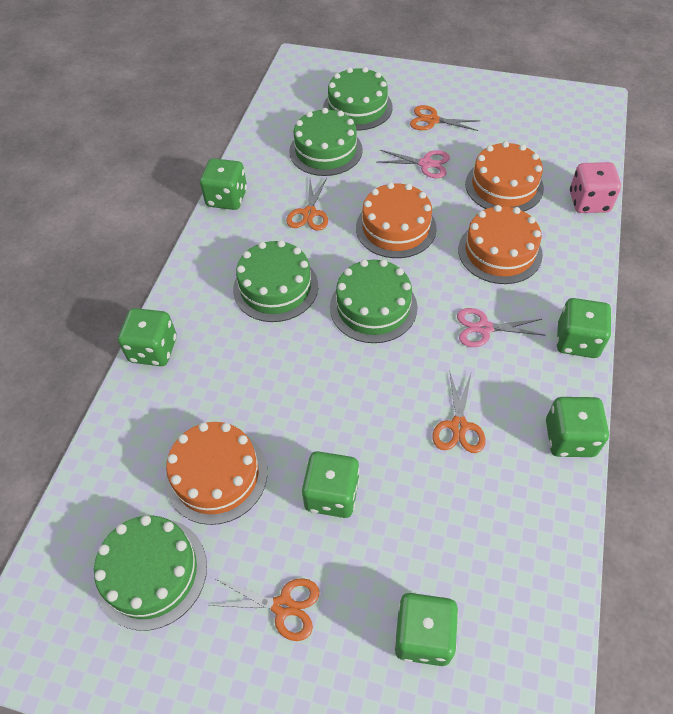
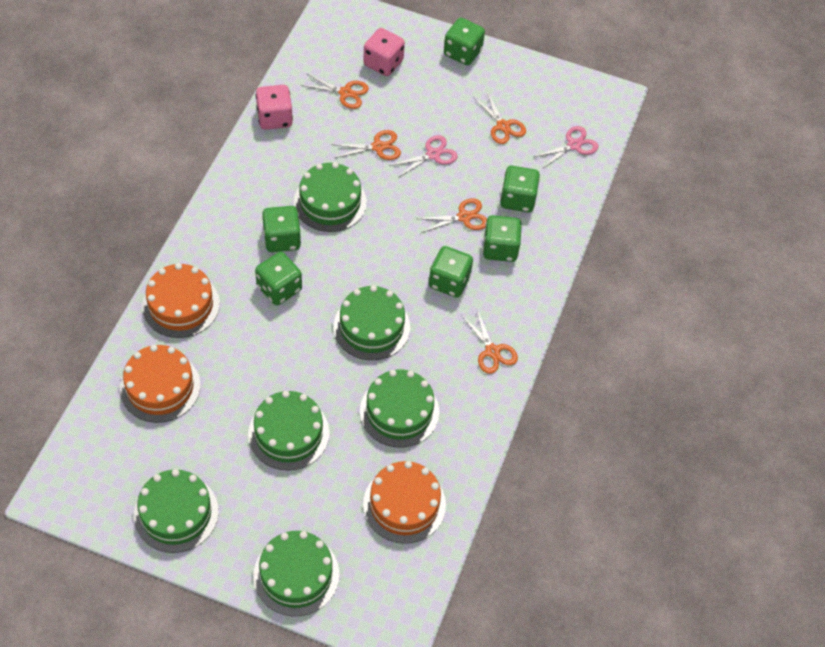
green cake: [94,516,207,631] [233,240,318,322] [289,108,363,176] [323,67,393,130] [330,259,417,343] = 5 -> [134,469,219,553] [248,391,329,470] [253,531,339,616] [294,162,367,232] [334,285,410,360] [360,369,439,448] = 6
orange cake: [165,422,267,525] [356,182,437,258] [458,205,543,284] [465,141,544,211] = 4 -> [120,345,200,423] [142,263,220,338] [363,461,446,544] = 3
orange scissors: [208,578,320,641] [286,178,328,231] [410,105,480,131] [432,373,486,453] = 4 -> [301,74,369,109] [331,130,401,160] [417,198,487,233] [461,310,518,374] [473,92,526,144] = 5
pink dice: [570,162,621,213] = 1 -> [256,85,293,130] [363,28,405,76] = 2

